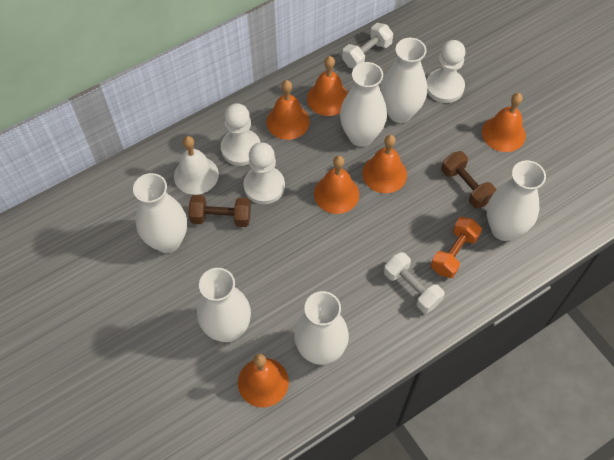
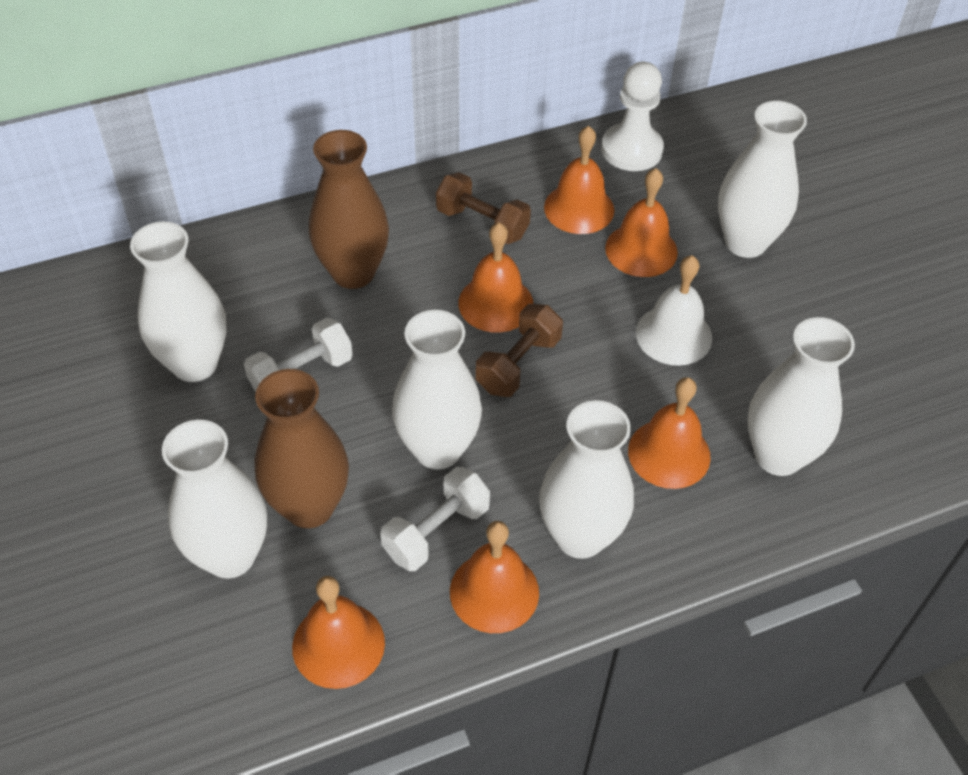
brown vase: none = 0 -> [254,369,349,528] [309,130,389,289] = 2
orange dumbbell: [431,217,482,278] = 1 -> none = 0
white pawn: [221,103,260,166] [243,142,285,204] [426,40,465,103] = 3 -> [601,62,664,171] = 1

